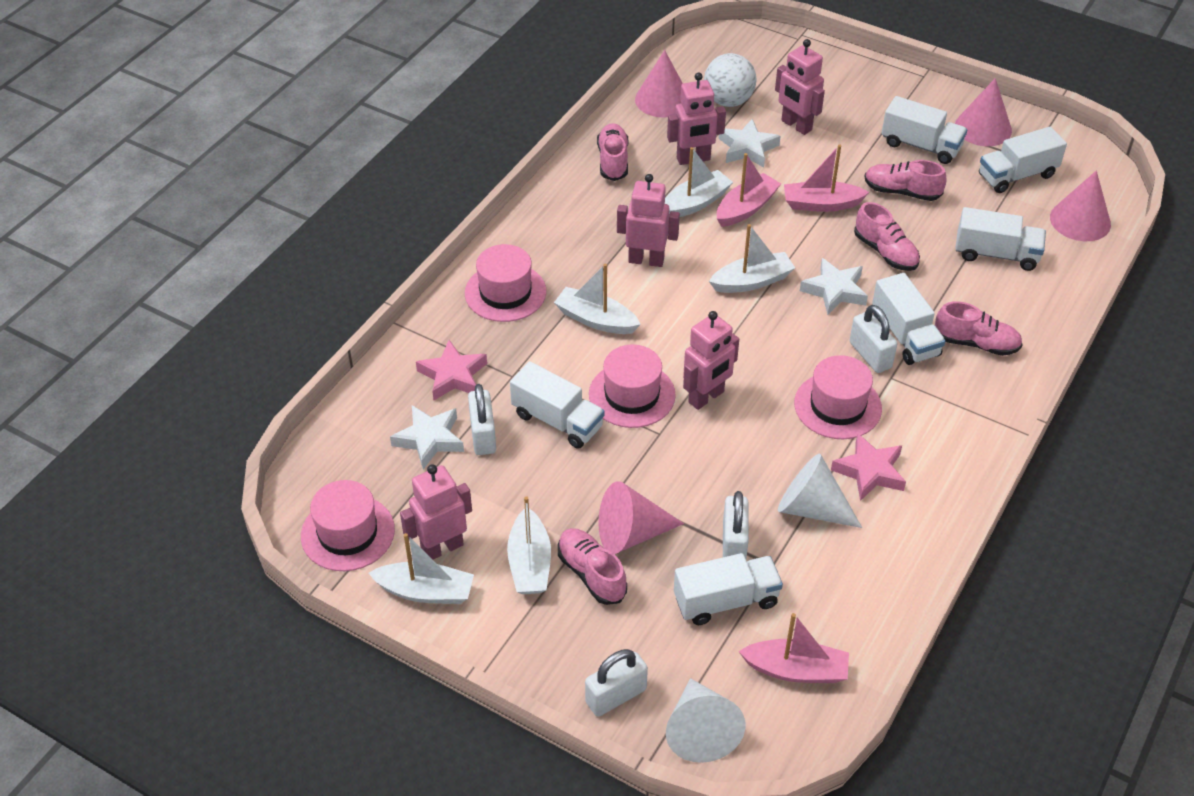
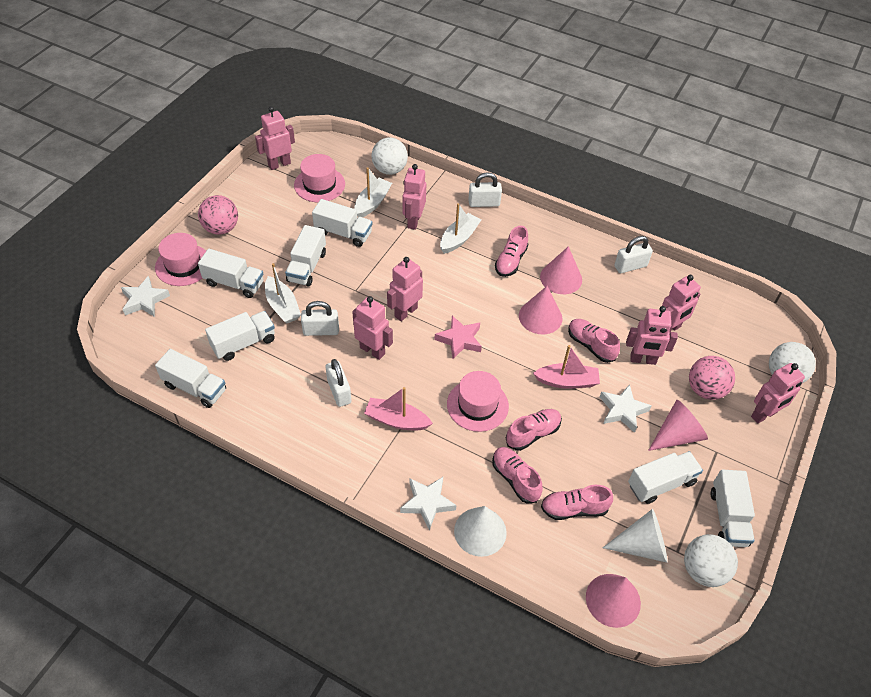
pink ball: none = 0 -> [198,195,238,235] [689,356,735,400] = 2
pink boat: [717,153,781,227] [738,613,849,683] [784,144,869,212] = 3 -> [364,387,433,430] [533,345,600,389] = 2
pink hat: [301,480,395,571] [465,244,546,322] [589,344,676,428] [794,355,882,439] = 4 -> [155,233,206,286] [294,154,345,202] [447,371,509,432] = 3
pink robot: [400,464,472,559] [617,174,680,267] [667,72,726,165] [683,311,739,410] [775,39,825,135] = 5 -> [255,106,295,170] [352,296,393,360] [387,257,423,321] [403,164,426,230] [626,306,678,365] [662,275,701,334] [751,363,805,424] = 7
pink star: [416,340,487,400] [831,433,906,501] = 2 -> [434,316,482,359] = 1
white ball: [704,53,757,107] = 1 -> [371,138,408,175] [684,534,738,587] [769,342,816,383] = 3
white boat: [369,533,474,604] [507,496,551,594] [554,264,641,334] [665,147,733,217] [709,224,795,293] = 5 -> [265,263,301,324] [354,167,392,217] [440,203,481,254] = 3
white truck: [510,361,605,449] [674,553,783,625] [872,273,945,365] [882,96,967,164] [955,207,1046,271] [979,127,1067,193] = 6 -> [155,349,226,408] [198,249,263,298] [205,311,275,361] [285,225,326,287] [312,199,372,247] [628,451,703,504] [710,470,755,547] = 7

